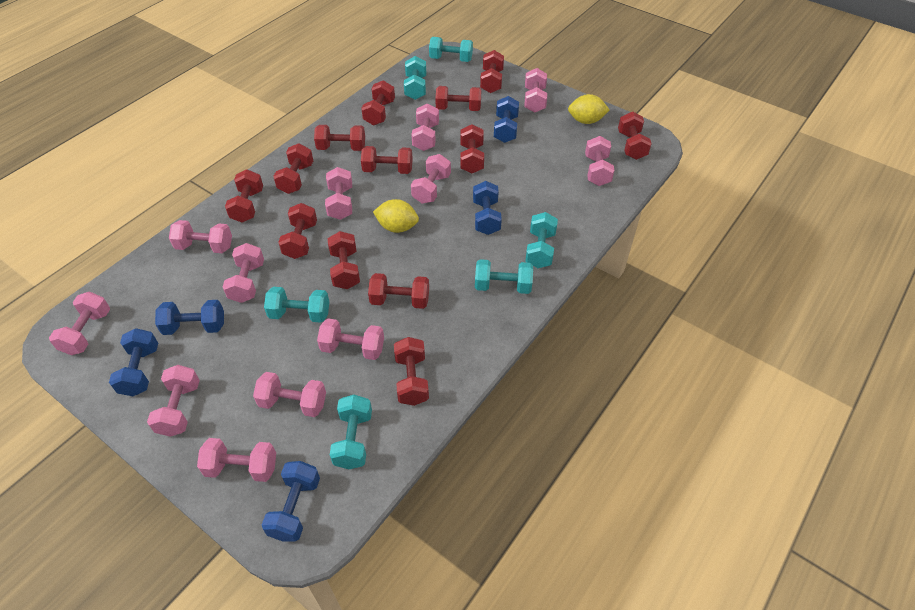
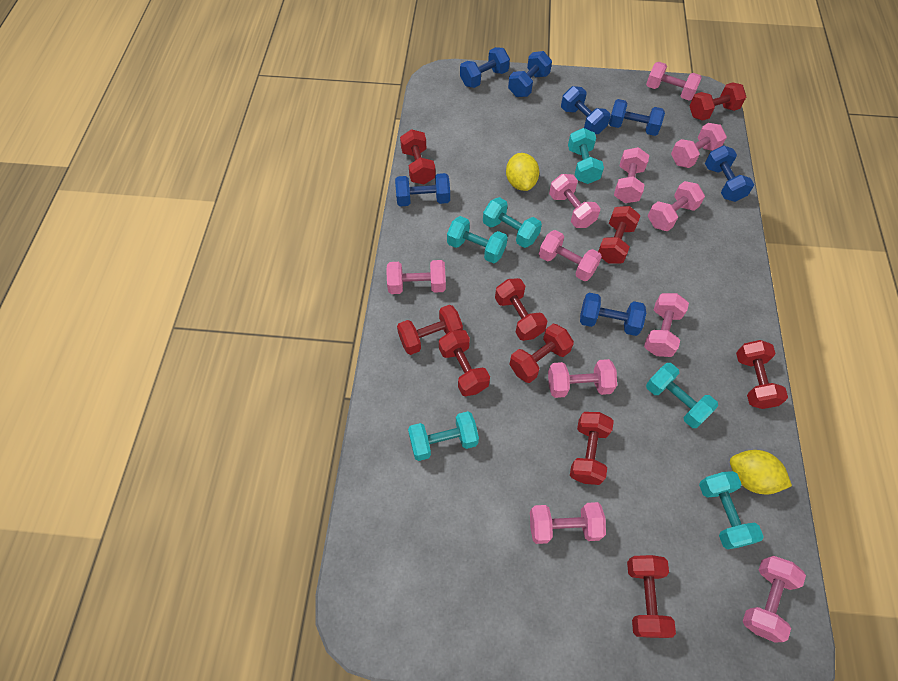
blue dumbbell: [109,328,158,396] [155,300,224,335] [262,461,320,542] [473,181,502,235] [494,96,519,143] = 5 -> [395,173,450,206] [460,47,510,88] [508,51,552,97] [561,86,611,134] [580,293,646,336] [609,99,665,136] [705,146,754,202] = 7
pink dumbbell: [49,291,110,355] [147,365,200,437] [169,220,232,253] [197,438,276,482] [223,243,264,303] [253,372,326,417] [317,318,384,360] [325,167,352,220] [411,103,439,151] [411,154,451,204] [524,68,547,113] [585,136,614,186] = 12 -> [386,260,446,294] [530,502,606,544] [539,230,602,281] [548,359,617,398] [549,174,600,228] [614,147,649,203] [644,293,689,357] [646,62,702,101] [648,181,705,231] [671,123,727,168] [743,556,806,643] = 11
red dumbbell: [225,169,263,223] [273,143,313,194] [278,203,317,259] [314,125,365,151] [328,231,360,289] [361,80,395,125] [361,146,413,174] [368,273,429,309] [394,337,429,406] [435,86,481,111] [460,124,484,173] [480,50,504,93] [618,112,652,160] = 13 -> [397,305,463,355] [400,129,436,184] [439,330,490,396] [495,278,547,341] [509,324,574,383] [570,412,614,485] [598,206,641,264] [627,555,676,638] [690,82,746,121] [736,340,788,409] = 10

